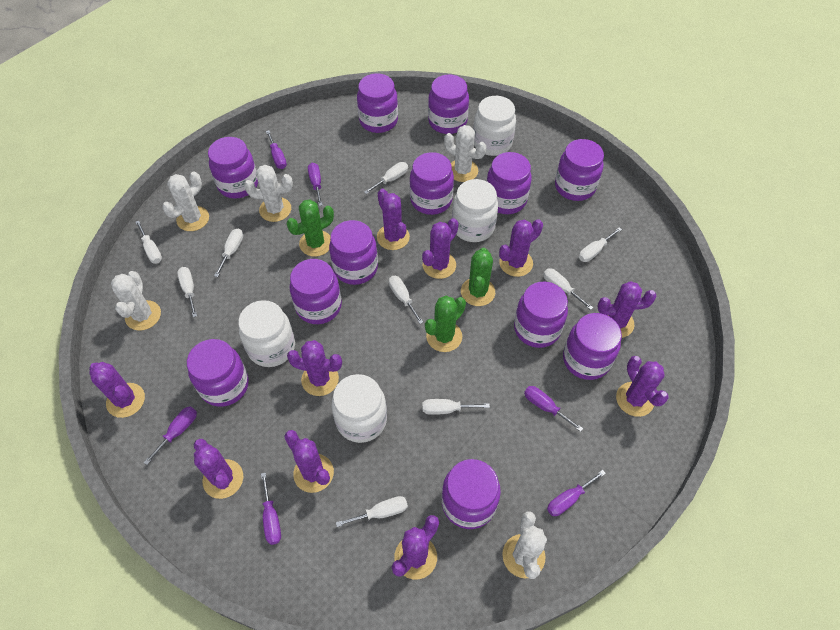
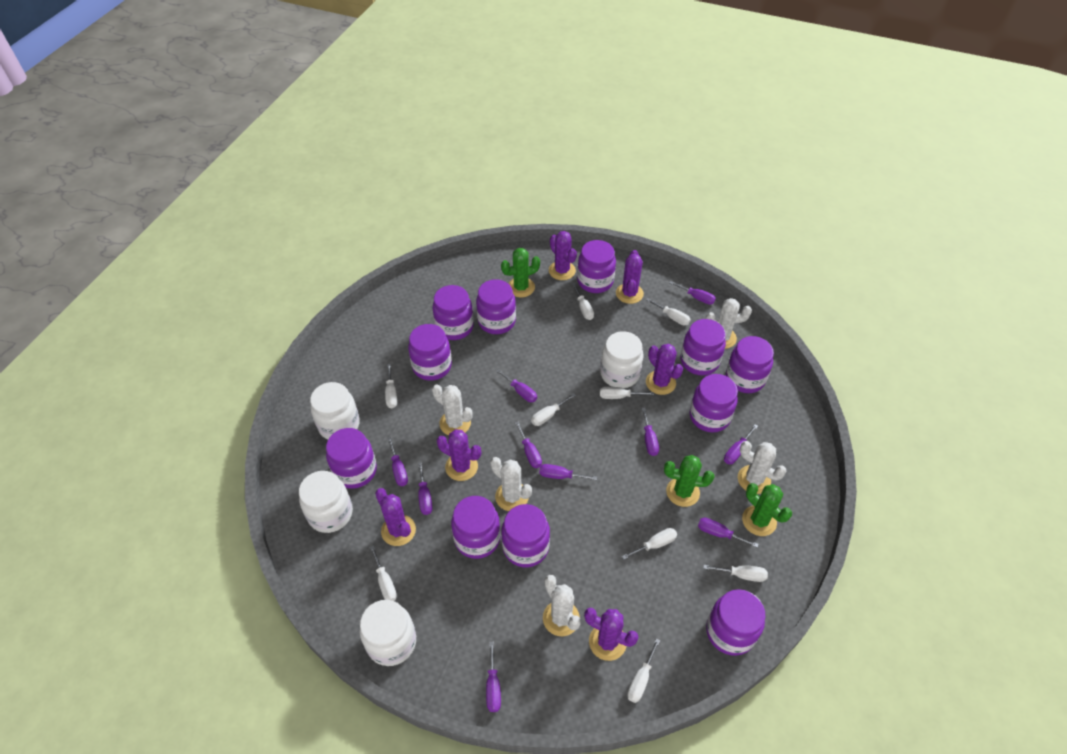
purple cactus: [89,362,145,418] [194,439,243,499] [284,430,334,493] [287,340,342,396] [377,189,410,250] [392,515,439,580] [422,218,459,279] [499,219,543,277] [597,281,657,338] [616,356,669,417] = 10 -> [375,488,416,546] [437,430,481,481] [549,231,577,280] [584,608,639,661] [616,250,644,304] [646,344,683,395] = 6
purple jar: [187,339,249,407] [208,137,258,198] [290,259,342,324] [329,220,378,285] [357,73,398,133] [410,152,454,215] [428,75,469,134] [442,459,501,529] [487,152,532,214] [514,282,568,348] [555,139,604,201] [563,313,622,380] = 12 -> [326,428,377,489] [408,324,452,381] [432,285,474,340] [451,496,501,559] [476,279,516,334] [501,504,550,567] [577,240,616,293] [681,319,726,376] [690,374,738,432] [706,589,765,656] [726,336,774,393] = 11
purple screwdriver: [143,406,197,465] [261,472,281,545] [266,130,287,169] [308,163,323,206] [524,386,583,432] [547,470,606,516] = 6 -> [387,437,408,486] [418,462,432,515] [486,641,501,712] [496,369,537,402] [515,422,542,468] [539,464,597,480] [641,407,659,456] [670,281,716,305] [698,518,759,548] [724,424,758,464] = 10

